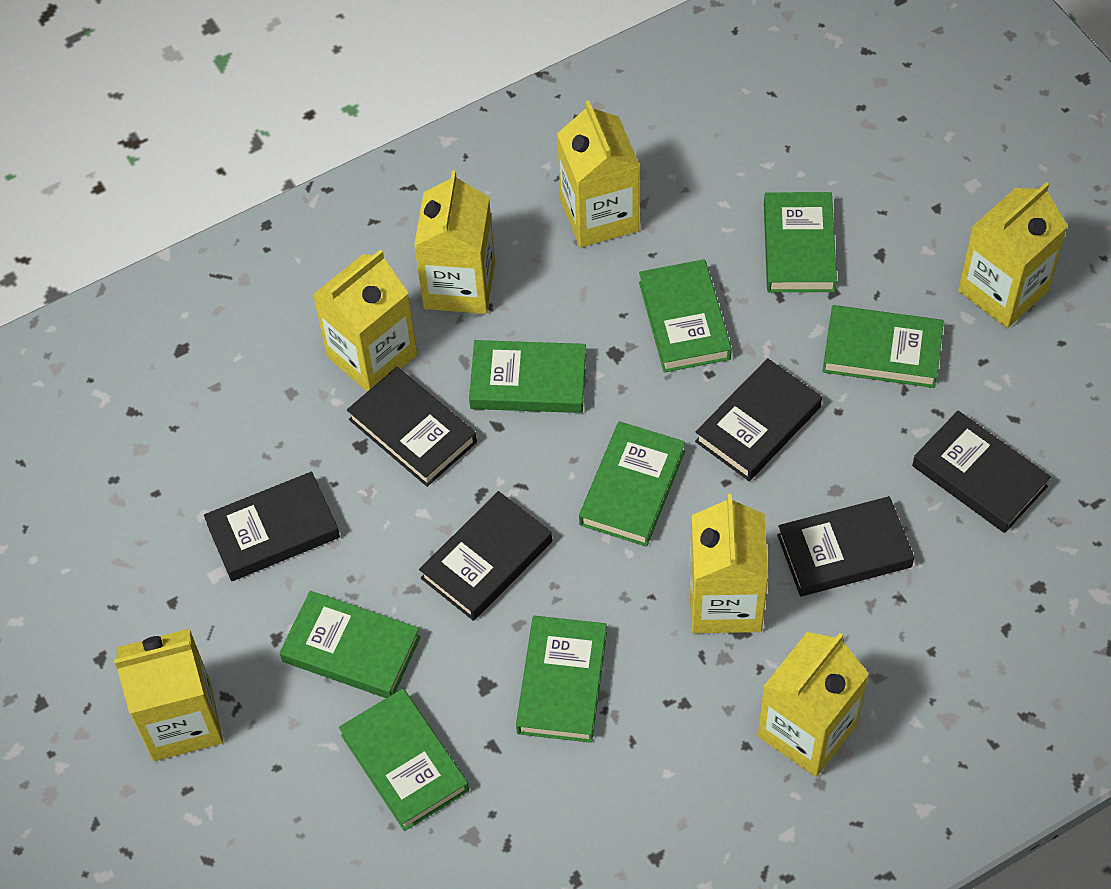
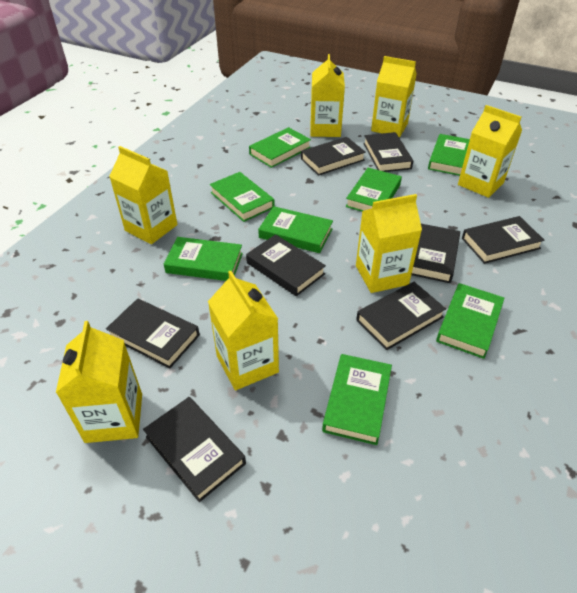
black book: [204,471,340,581] [347,367,477,487] [419,491,552,621] [695,358,822,481] [777,496,914,596] [912,411,1051,533] = 6 -> [106,298,200,368] [143,397,246,502] [246,234,326,296] [301,137,366,176] [356,282,446,350] [363,132,413,172] [411,224,460,283] [462,216,545,264] = 8

